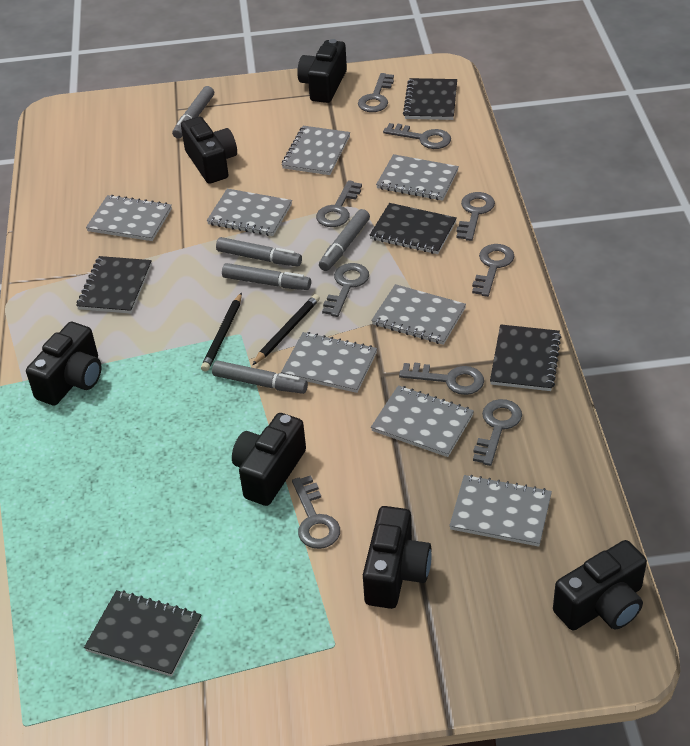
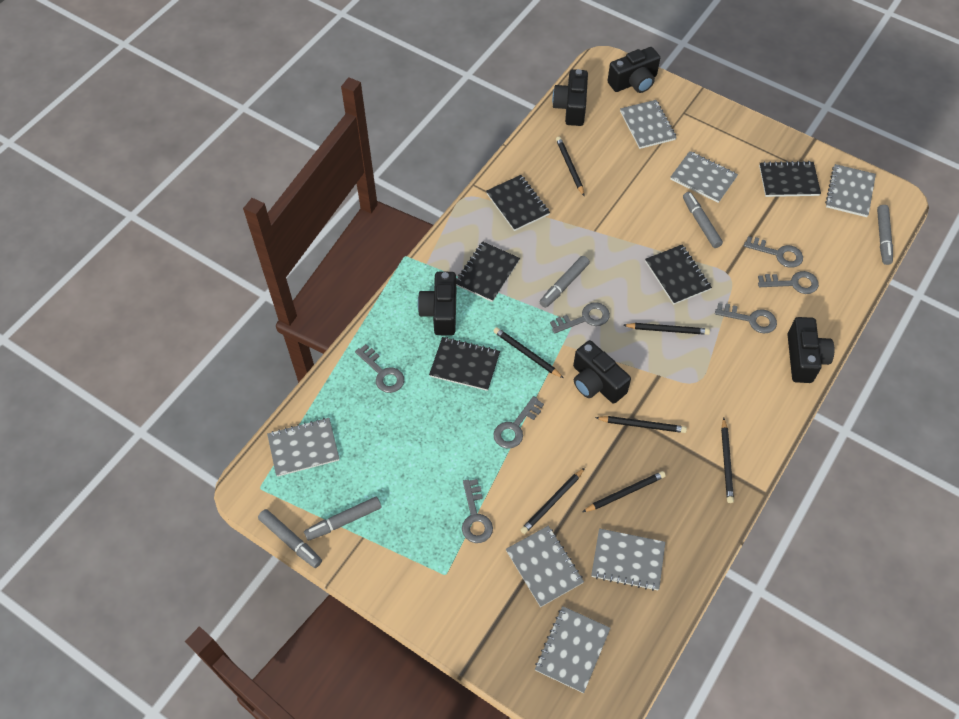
black camera: [26,322,102,406] [181,117,237,184] [232,413,306,506] [297,39,347,103] [363,506,432,609] [553,540,647,630] = 6 -> [418,272,456,335] [552,69,588,126] [573,340,631,404] [607,47,660,93] [787,317,835,383] = 5
black pencil: [201,292,242,372] [252,294,320,365] = 2 -> [493,327,563,378] [520,468,585,534] [556,136,584,196] [583,471,666,512] [595,416,687,433] [623,323,710,335] [721,418,734,503] = 7
grey key: [292,475,340,549] [316,180,362,227] [322,263,369,317] [358,73,394,112] [383,123,451,149] [399,363,484,395] [456,192,495,241] [472,244,514,297] [473,399,522,466] = 9 -> [355,344,404,393] [462,479,493,543] [493,396,544,449] [550,302,610,333] [715,303,777,333] [744,236,803,268] [758,271,819,294] = 7
grey notebook: [86,195,172,241] [207,189,292,236] [281,332,377,393] [282,126,350,175] [371,284,466,345] [371,385,474,457] [376,154,459,201] [449,475,552,547] = 8 -> [267,418,339,477] [506,526,584,607] [535,606,610,693] [591,528,665,591] [620,100,677,149] [671,151,738,203] [825,164,876,217] = 7

